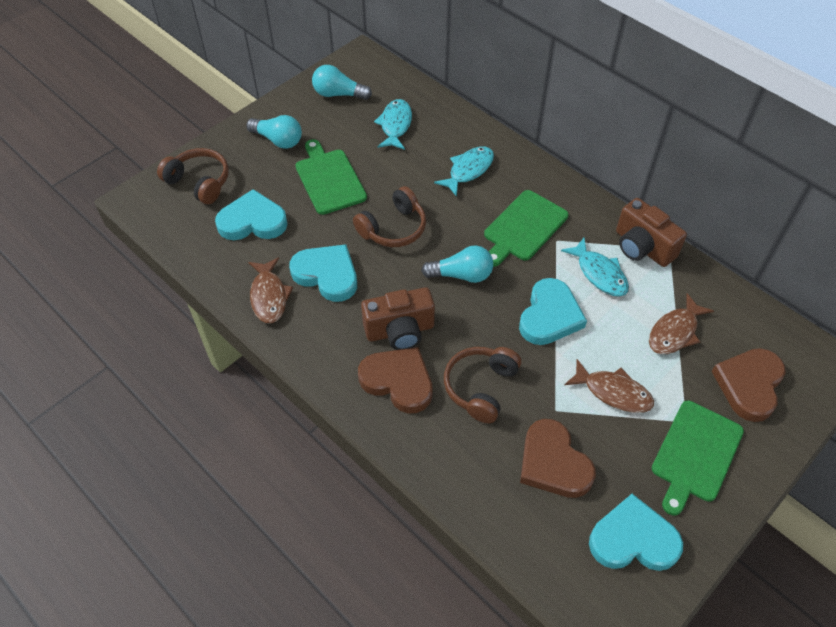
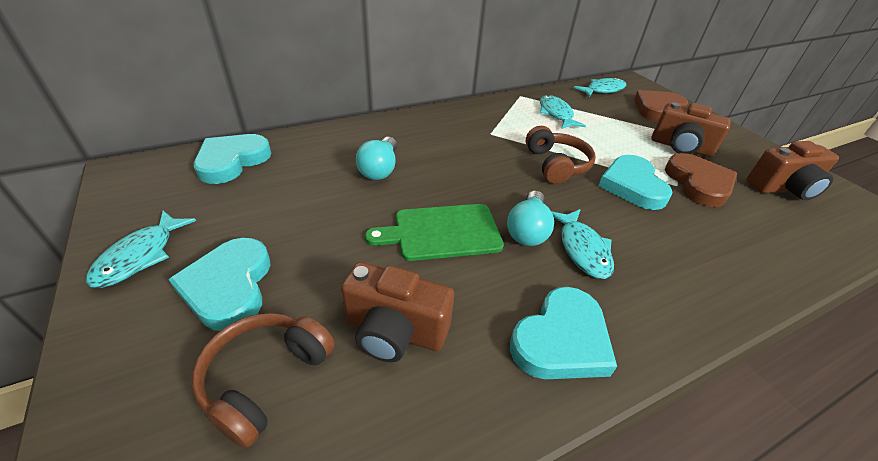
brown camera: [361,287,435,350] [616,198,687,267] = 2 -> [341,262,454,362] [651,103,731,157] [746,141,839,200] = 3
brown fish: [248,257,293,323] [564,359,654,413] [649,293,714,354] = 3 -> none = 0
brown headphones: [157,148,229,204] [353,186,426,247] [444,347,521,423] = 3 -> [192,313,335,448] [526,126,595,184] = 2
brown heart: [358,347,433,414] [520,419,596,498] [712,348,786,422] = 3 -> [634,90,688,122] [665,153,737,207] = 2
green cutting board: [295,139,367,215] [484,190,568,267] [652,401,744,516] = 3 -> [365,204,504,261] = 1
turquoise fish: [374,99,412,150] [434,146,494,197] [561,238,629,297] = 3 -> [86,211,196,288] [540,95,586,129] [551,209,614,279] [574,77,627,97] = 4
turquoise light bulb: [246,115,302,149] [312,65,372,100] [421,245,493,283] = 3 -> [356,137,397,180] [507,191,554,246] = 2

